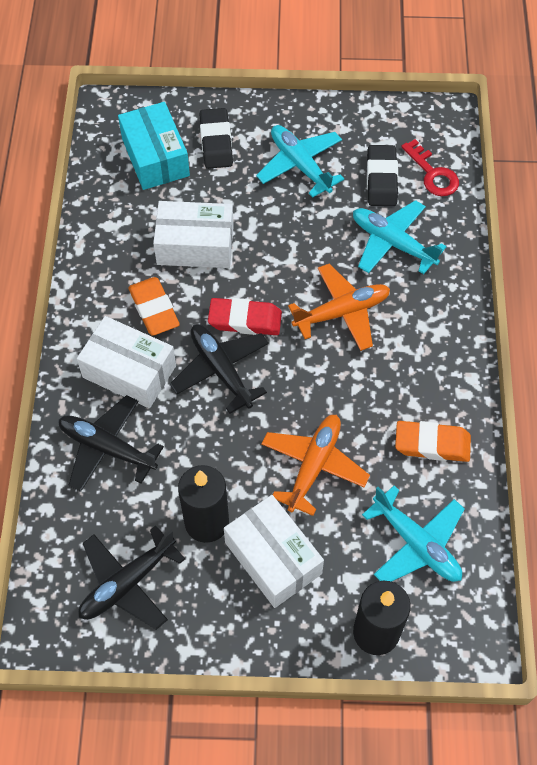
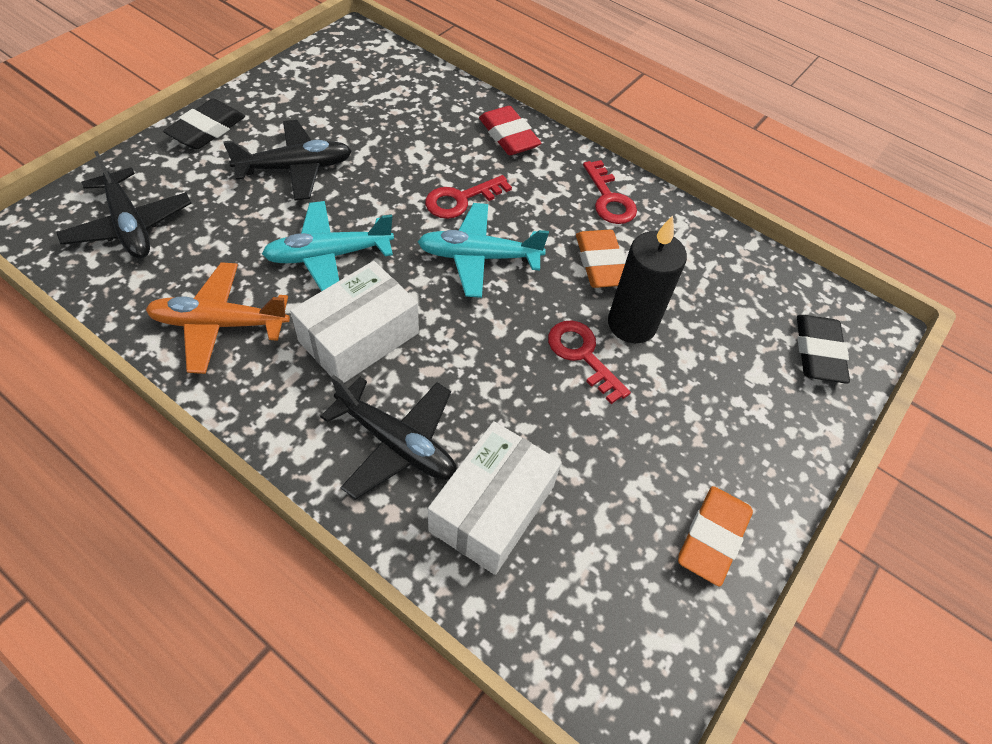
black candle: [178,465,229,543] [353,581,411,655] = 2 -> [608,216,687,343] = 1
orange plane: [261,415,370,516] [288,264,390,351] = 2 -> [145,262,290,374] = 1
red key: [401,139,459,196] = 1 -> [425,175,512,219] [548,320,631,404] [583,160,637,224] = 3
turquoise box: [118,102,190,190] = 1 -> none = 0
turquoise plane: [256,125,344,198] [353,200,447,274] [362,485,465,582] = 3 -> [262,201,394,291] [418,203,549,298] = 2
white box: [77,316,176,408] [153,201,234,268] [224,495,324,608] = 3 -> [290,261,419,383] [428,421,562,575] = 2

